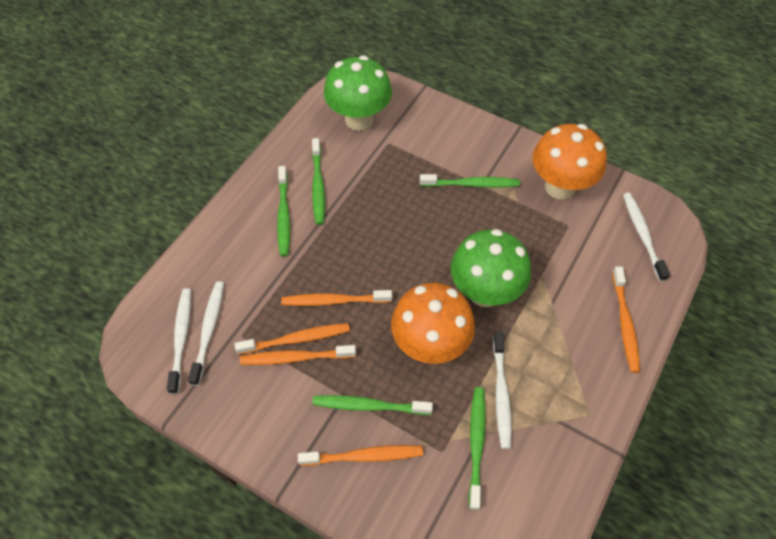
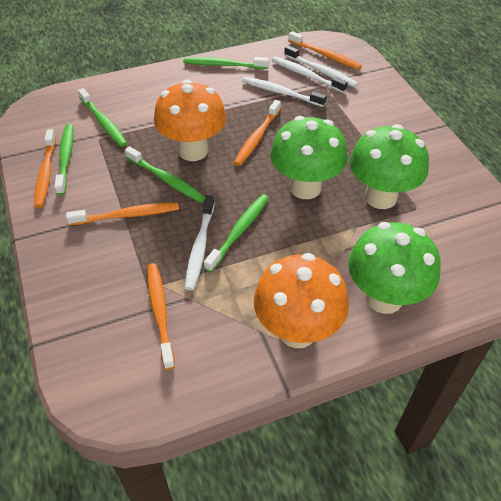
green mushroom: [324,56,392,131] [451,229,531,307] = 2 -> [270,116,347,199] [348,222,441,314] [349,124,429,209] = 3

